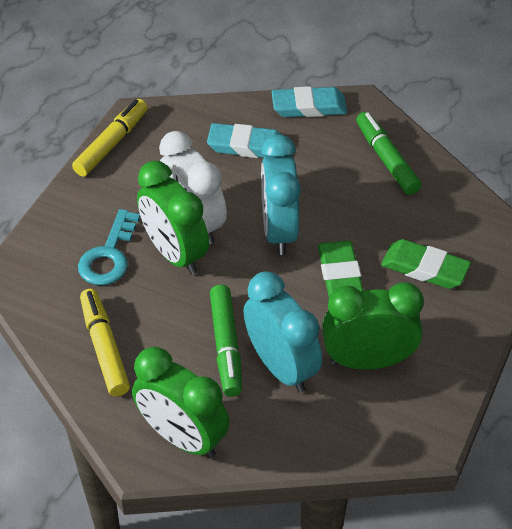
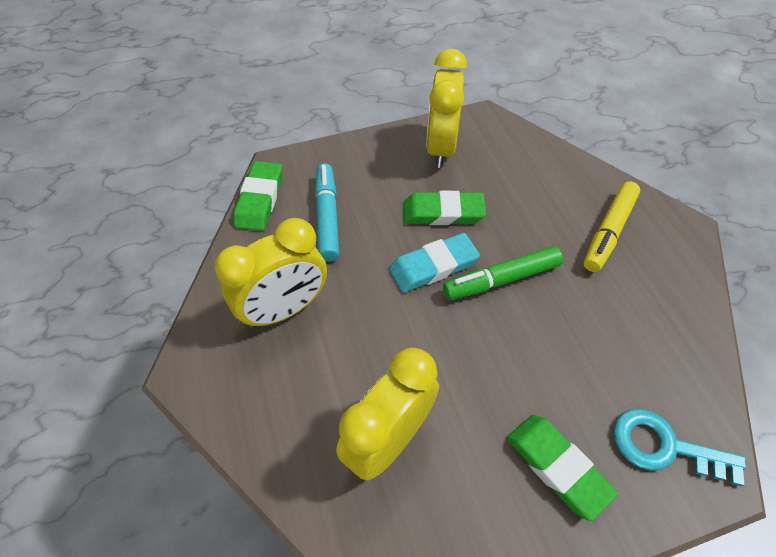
green clock: [132,347,230,458] [137,161,209,275] [322,282,424,369] = 3 -> none = 0
green eraser: [318,240,364,297] [381,239,471,289] = 2 -> [234,161,283,231] [404,191,486,225] [507,415,618,521] = 3
green marker: [210,285,242,397] [356,112,421,195] = 2 -> [443,246,563,300] = 1
turquoise clock: [243,271,322,393] [261,134,301,255] = 2 -> none = 0
turquoise eraser: [207,123,282,158] [272,86,347,117] = 2 -> [389,233,480,293] = 1
turquoise marker: none = 0 -> [315,163,339,262] = 1
white clock: [159,131,227,245] = 1 -> none = 0
yellow clock: none = 0 -> [215,218,327,328] [336,348,439,480] [426,48,467,168] = 3
yellow marker: [72,99,148,177] [80,289,130,397] = 2 -> [584,181,640,272] = 1

